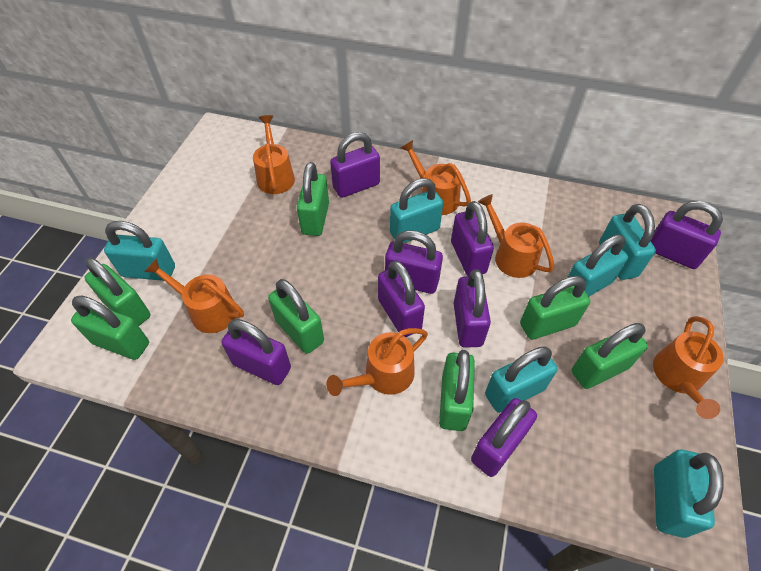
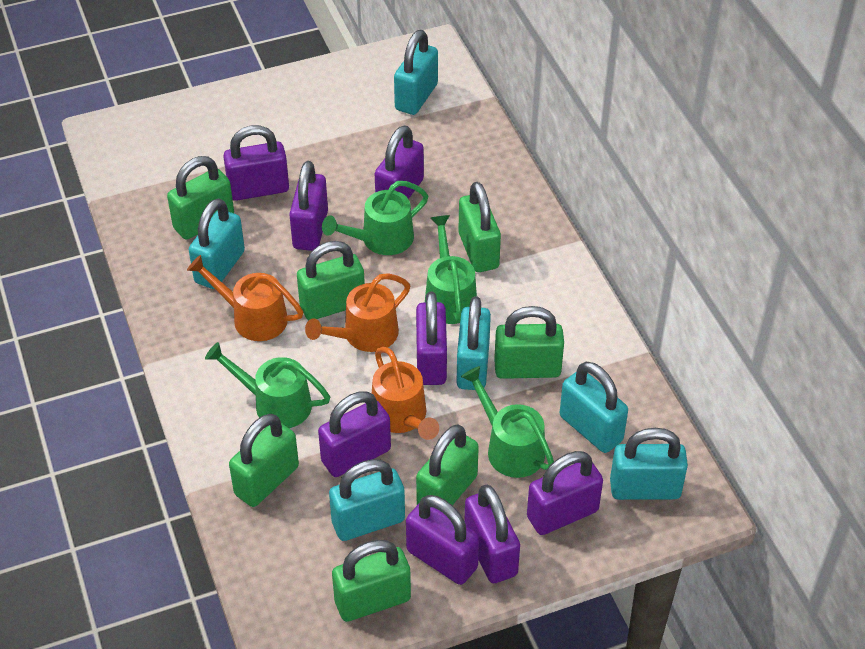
green watering can: none = 0 -> [205,342,330,428] [322,181,428,255] [425,215,477,324] [461,366,554,478] = 4
orange watering can: [144,258,244,333] [253,115,295,194] [327,328,428,396] [401,140,471,215] [478,194,555,278] [653,316,724,419] = 6 -> [187,255,303,341] [305,273,410,352] [372,347,439,440] = 3

